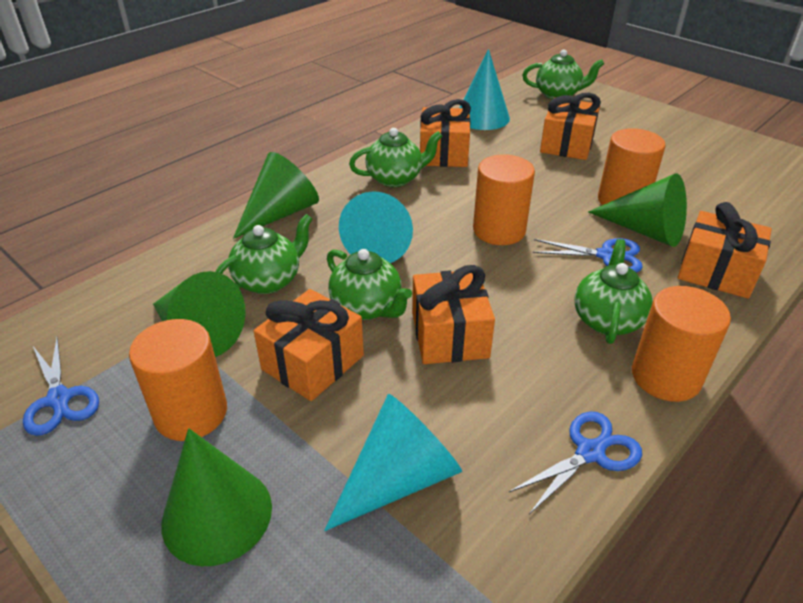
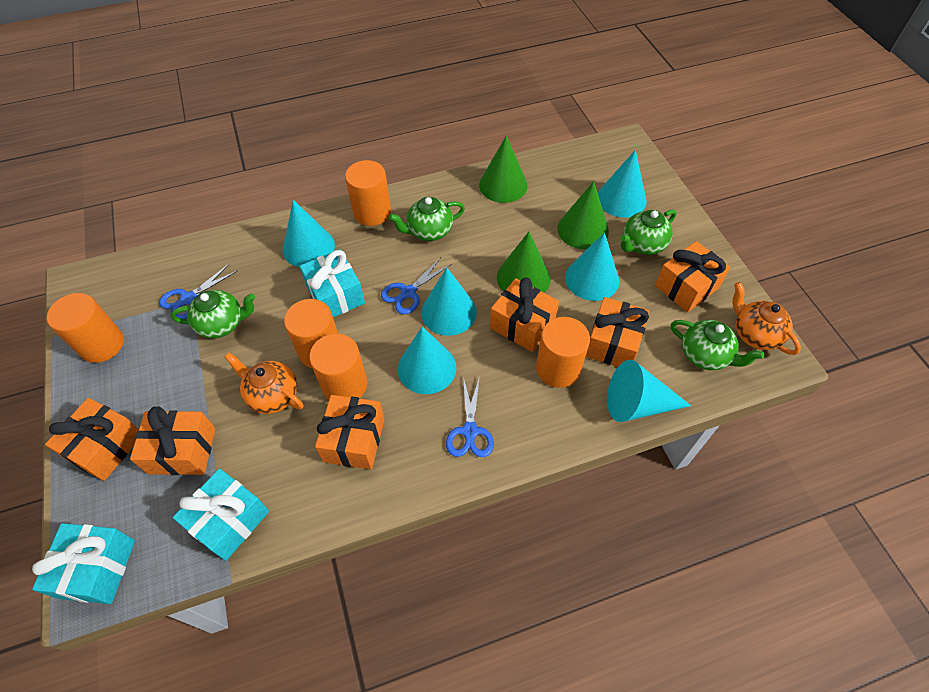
green cone: [153,271,245,357] [161,428,272,566] [233,152,319,239] [588,173,687,247] = 4 -> [479,135,528,203] [497,232,551,293] [558,181,609,249] = 3
green teapot: [216,214,313,294] [327,249,412,320] [349,128,442,187] [523,50,604,99] [575,239,653,344] = 5 -> [171,290,255,338] [389,197,465,241] [620,210,677,255] [671,320,764,370] = 4
orange cylinder: [129,319,227,441] [473,154,535,245] [598,128,665,205] [632,286,731,402] = 4 -> [47,293,124,363] [284,299,338,368] [309,334,367,400] [345,160,391,226] [536,317,590,388] = 5
orange gift: [254,289,364,401] [412,265,495,364] [420,99,471,167] [540,93,601,160] [678,202,772,299] = 5 -> [45,398,139,481] [130,406,215,475] [315,395,385,469] [490,277,559,352] [586,297,649,367] [655,241,731,312] = 6
orange teapot: none = 0 -> [224,353,303,414] [732,282,801,355] = 2
turquoise cone: [324,394,462,531] [339,191,413,263] [459,49,510,130] = 3 -> [283,200,335,267] [398,327,456,394] [421,267,477,336] [565,232,619,301] [598,150,646,218] [607,360,691,422] = 6
turquoise gift: none = 0 -> [32,523,135,604] [173,468,269,561] [300,249,365,317] = 3

